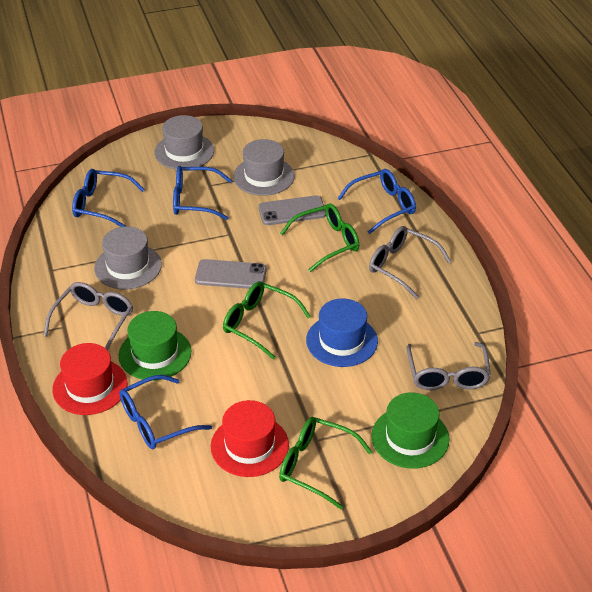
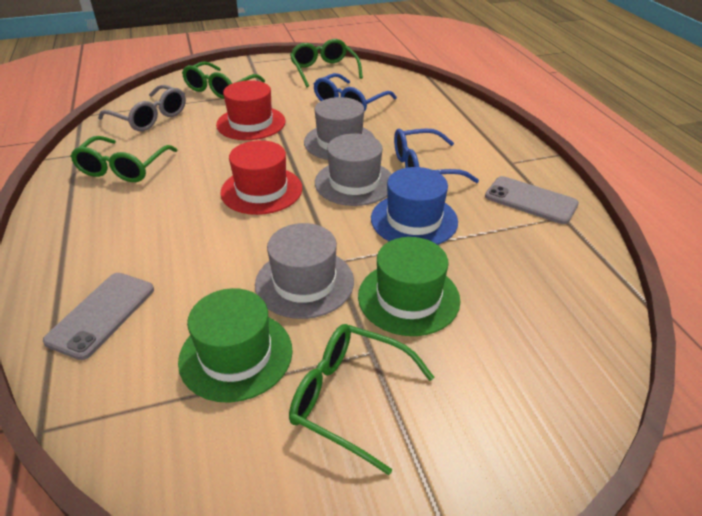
blue glasses: [72,169,145,227] [120,375,212,449] [173,166,232,220] [337,169,416,234] = 4 -> [313,73,397,112] [394,129,479,183] = 2
green glasses: [223,281,311,360] [279,417,372,509] [280,203,359,272] = 3 -> [70,136,178,182] [182,61,265,99] [289,324,434,475] [290,39,363,87] = 4
grey glasses: [44,282,133,350] [369,226,451,299] [407,342,491,390] = 3 -> [98,85,186,131] = 1

